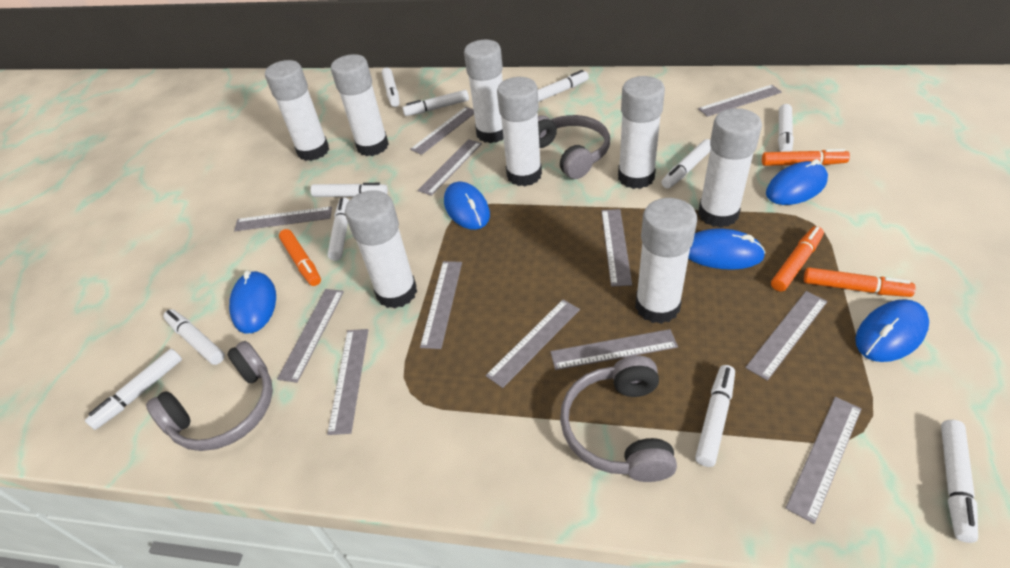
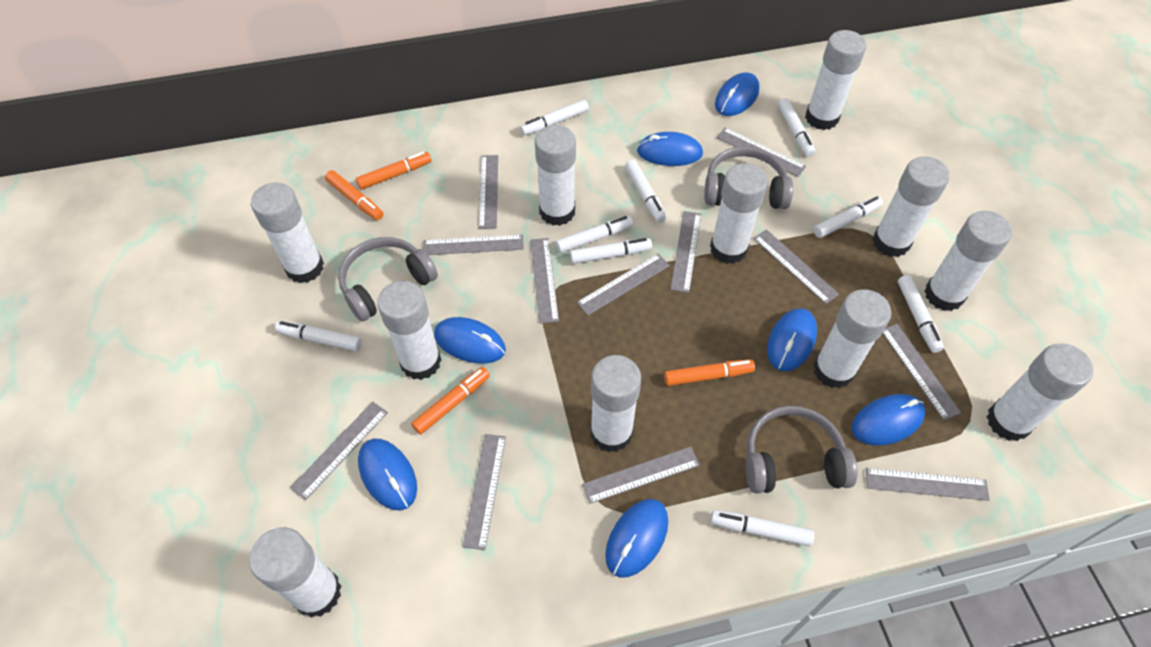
blue mouse: [229,271,276,333] [444,182,490,230] [688,228,766,270] [766,159,828,205] [855,299,929,362] = 5 -> [358,439,417,510] [434,317,506,364] [605,499,668,578] [637,132,703,166] [715,73,760,116] [767,308,817,371] [852,394,925,445] = 7
white glue stick: [265,60,329,161] [331,54,389,156] [345,190,417,309] [464,40,504,143] [497,77,542,186] [618,76,665,189] [635,198,697,324] [698,108,762,228] = 8 -> [249,527,341,618] [251,182,324,283] [377,281,441,380] [535,125,576,226] [590,355,641,452] [710,163,768,264] [805,30,866,130] [813,289,891,389] [872,156,950,257] [924,211,1012,311] [987,343,1093,441] = 11
white marker: [85,349,182,430] [163,309,225,365] [311,183,388,197] [328,197,349,261] [382,68,400,107] [402,90,469,116] [538,70,589,102] [662,139,711,189] [695,365,735,467] [778,104,794,152] [941,420,978,543] = 11 -> [275,321,362,351] [520,100,589,136] [556,216,633,253] [570,238,652,264] [625,160,667,223] [711,510,814,546] [778,98,816,157] [813,196,883,238] [898,275,944,353] = 9

